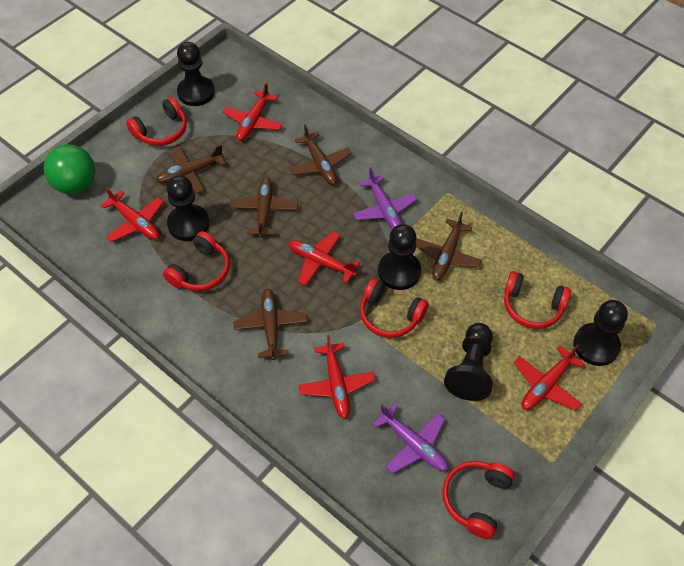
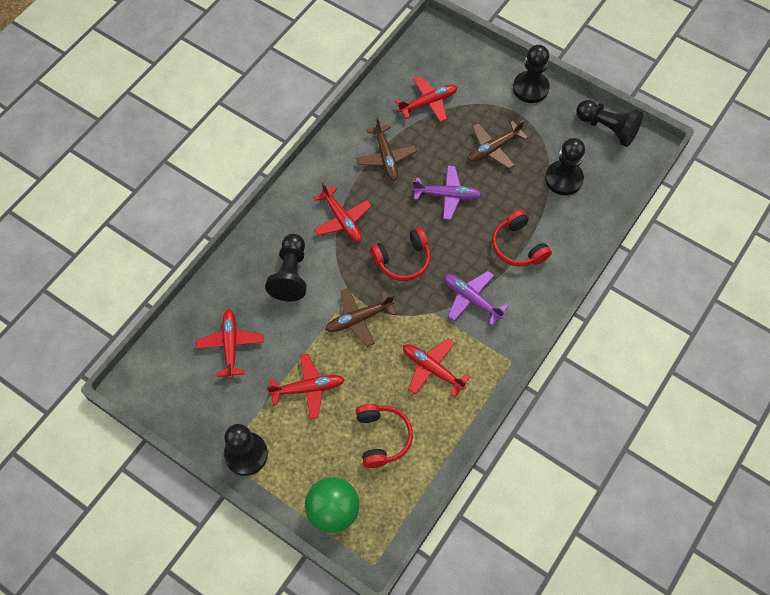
brown plane: [156,145,226,193] [230,177,298,238] [233,289,307,360] [289,124,352,185] [416,212,482,280] = 5 -> [325,288,397,347] [356,117,417,181] [468,120,528,169] = 3
red headphones: [126,97,187,146] [163,231,230,291] [360,278,429,338] [442,461,515,539] [504,271,571,329] = 5 -> [356,404,413,468] [370,228,431,281] [492,210,552,266] = 3

